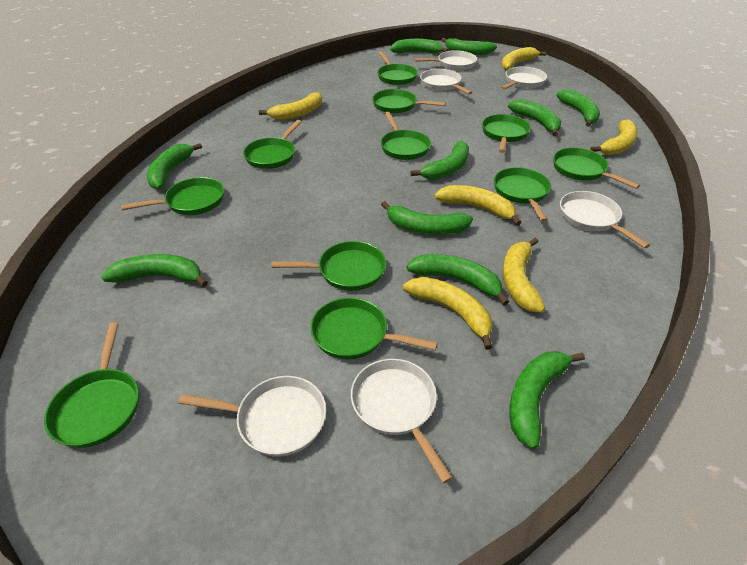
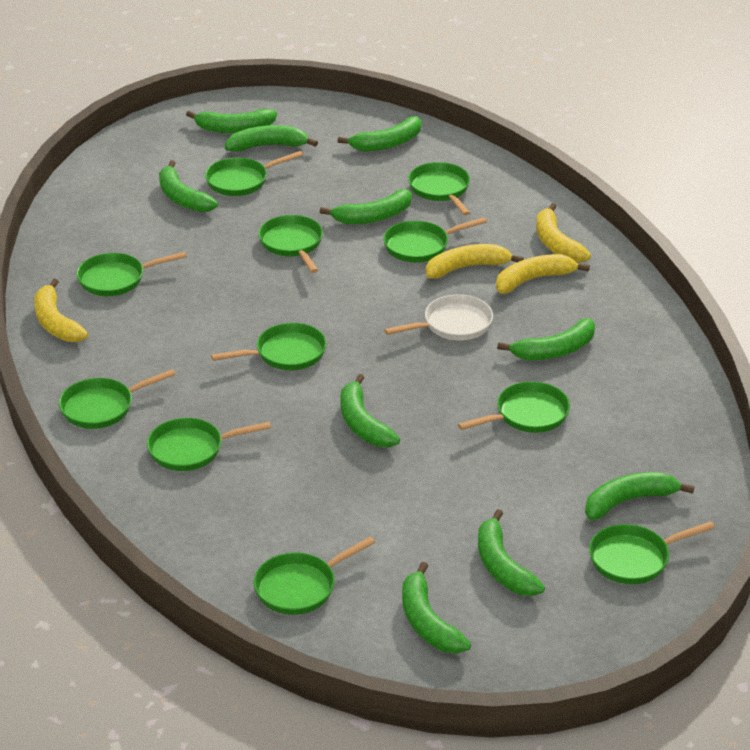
white pan: [178,376,326,457] [351,359,453,484] [414,50,477,70] [420,69,472,95] [501,66,547,90] [560,191,650,248] = 6 -> [384,294,493,340] = 1
yellow banana: [259,92,322,120] [403,277,493,350] [434,185,522,226] [501,47,546,70] [503,238,545,313] [590,119,638,155] = 6 -> [34,279,88,342] [426,244,524,279] [496,254,590,294] [536,203,591,262] = 4

